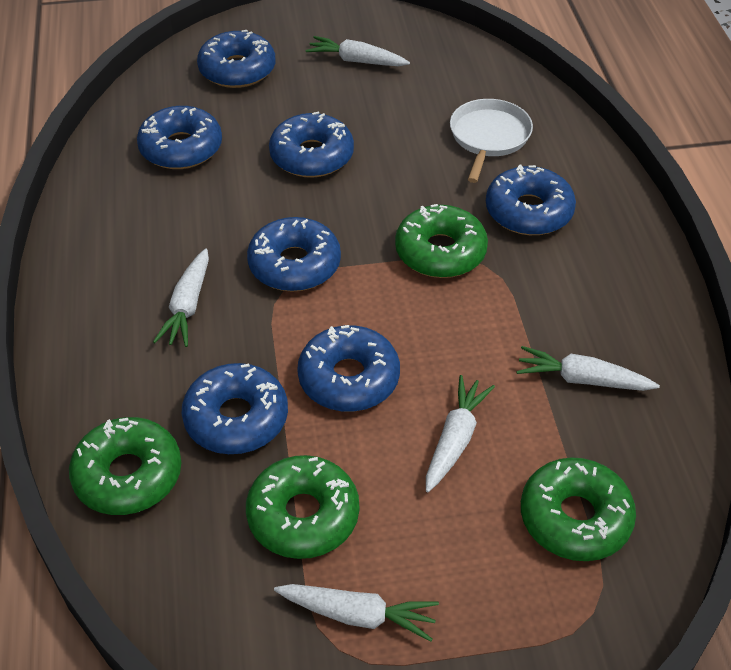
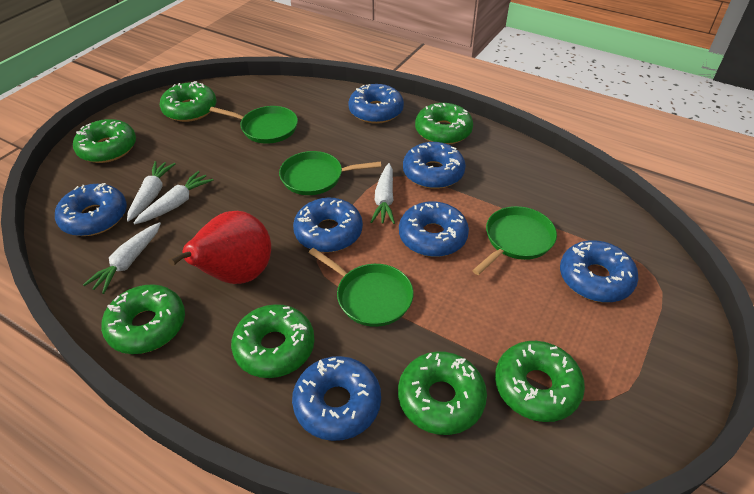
green donut: [69,417,181,515] [246,455,359,559] [395,204,488,278] [521,457,636,561] = 4 -> [73,119,136,163] [101,284,185,354] [160,81,216,122] [231,304,315,378] [398,351,487,435] [415,103,473,145] [495,341,585,422] = 7
green pan: none = 0 -> [209,106,298,144] [279,151,381,195] [309,248,414,327] [472,206,557,275] = 4
red pear: none = 0 -> [168,211,271,284] = 1
white carrot: [153,248,209,347] [274,584,439,642] [306,36,410,66] [426,375,495,492] [516,346,660,391] = 5 -> [83,222,161,294] [127,161,175,222] [134,171,213,224] [371,163,395,224] = 4
white pan: [450,99,533,183] = 1 -> none = 0

